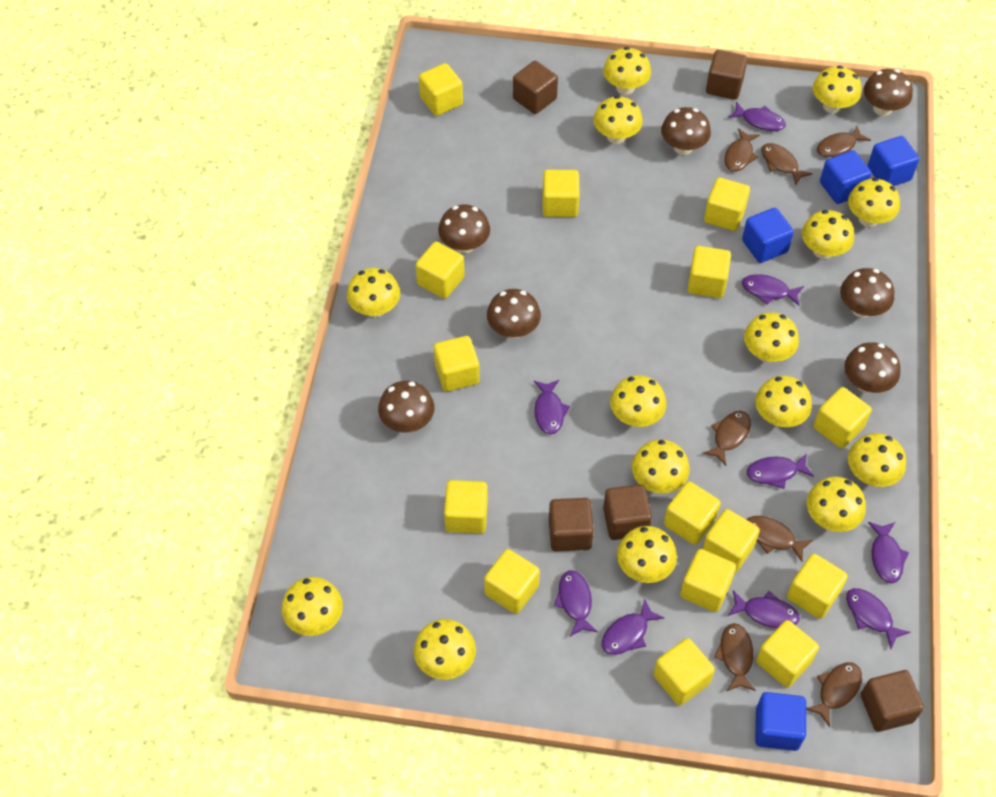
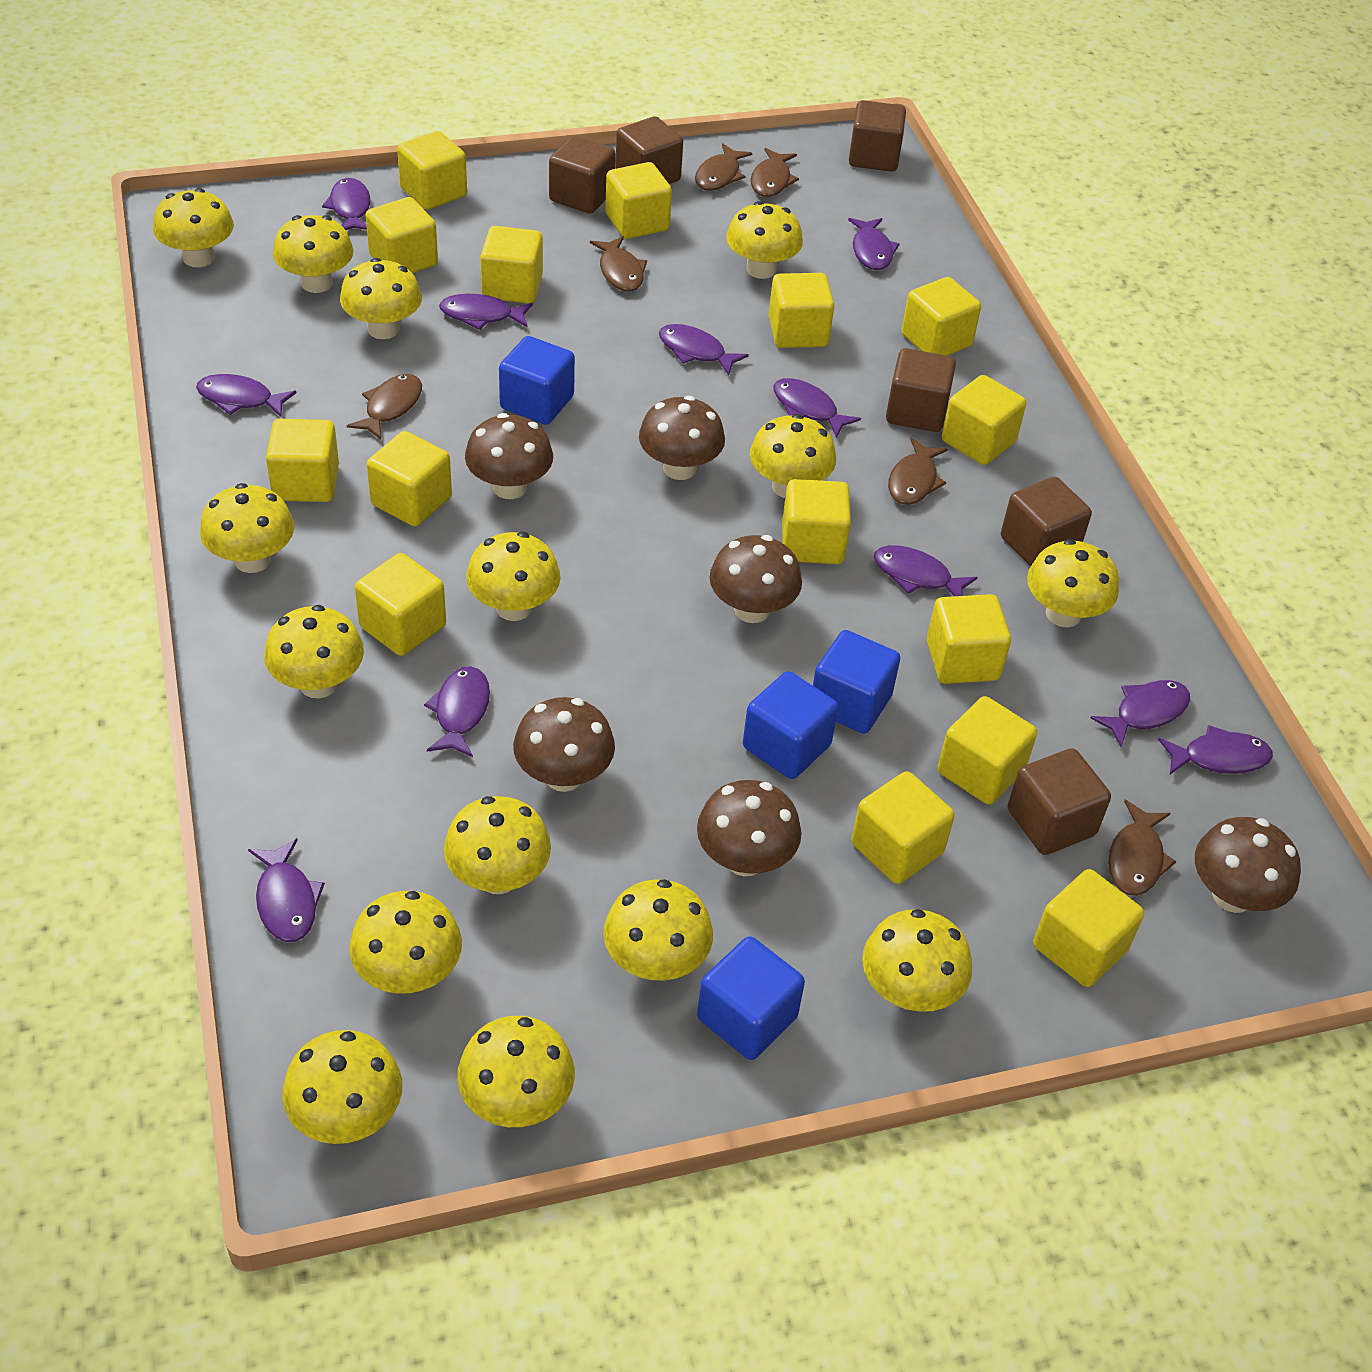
brown cube: [513,61,558,114] [549,498,594,551] [603,484,652,540] [706,50,748,100] [861,670,924,732] = 5 -> [549,136,616,214] [615,116,683,184] [849,100,906,172] [886,348,956,432] [1001,477,1092,566] [1008,748,1111,855] = 6
brown fish: [703,411,751,466] [714,623,756,691] [724,128,760,172] [747,516,813,562] [761,143,813,185] [806,662,862,727] [817,126,871,157] = 7 -> [347,374,422,440] [590,236,647,291] [695,143,752,191] [751,148,799,197] [888,438,948,505] [1108,800,1176,896] = 6
brown mushroom: [378,381,435,433] [438,204,490,253] [487,289,541,339] [661,107,711,155] [840,268,894,318] [844,342,901,393] [863,69,913,116] = 7 -> [465,413,553,499] [513,697,615,792] [639,396,725,480] [697,780,801,877] [710,535,802,623] [1195,817,1301,913] = 6
purple fish: [534,380,570,434] [554,570,598,636] [602,598,664,655] [728,102,786,131] [728,590,800,628] [742,274,804,306] [747,453,814,489] [846,588,910,649] [868,522,909,583] = 9 -> [196,374,297,417] [248,838,325,942] [322,178,370,230] [424,666,490,757] [439,294,533,330] [659,324,749,375] [773,378,861,438] [848,218,900,270] [874,545,977,596] [1090,680,1190,747] [1158,725,1273,774] = 11

